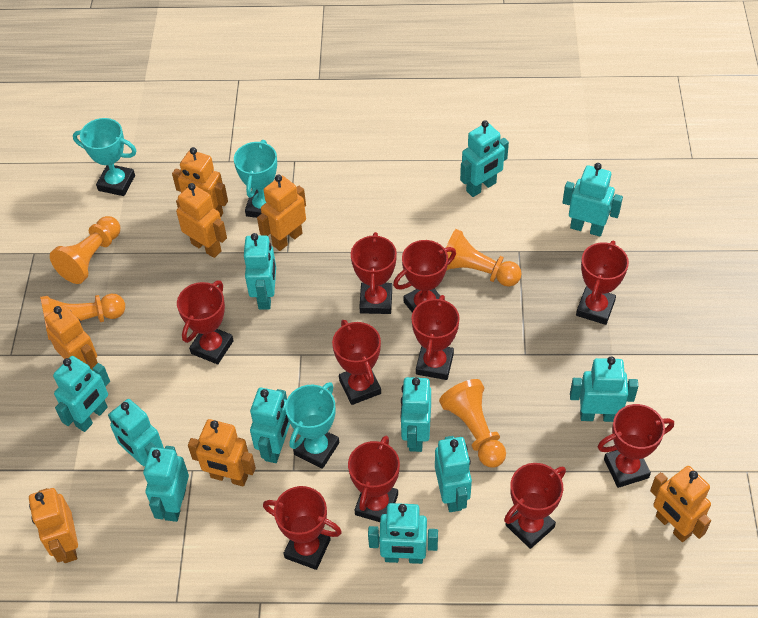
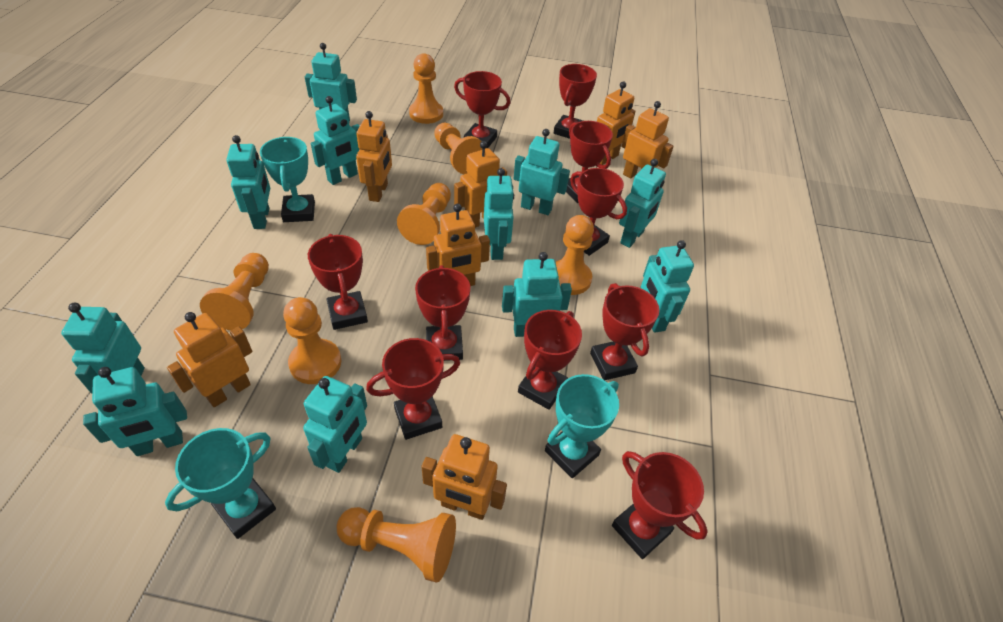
orange pawn: [40,294,125,340] [50,216,120,284] [439,379,506,467] [446,229,522,287] = 4 -> [200,253,269,330] [283,297,341,384] [337,507,456,583] [397,183,451,245] [409,53,443,124] [434,123,486,174] [556,215,594,295] = 7

